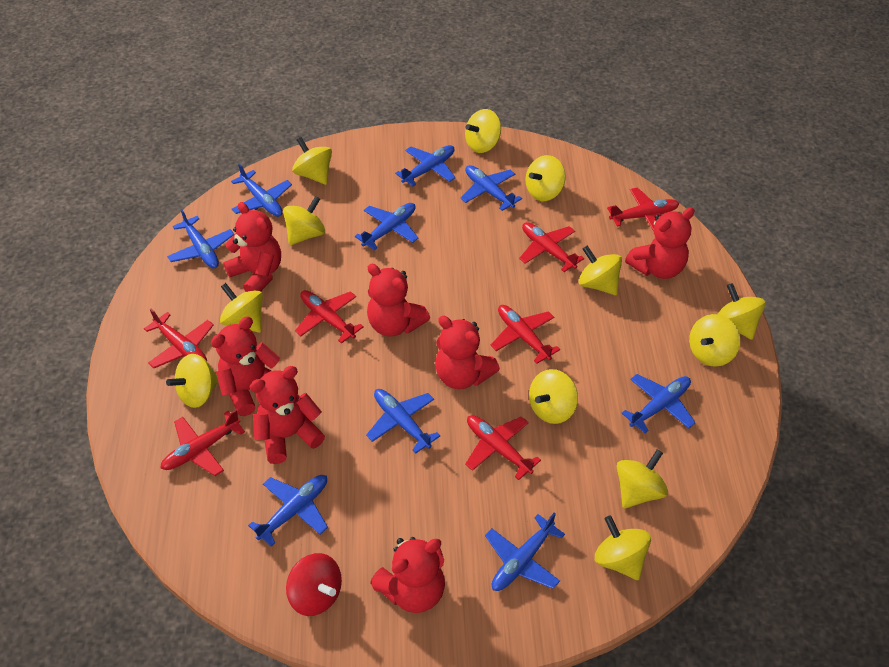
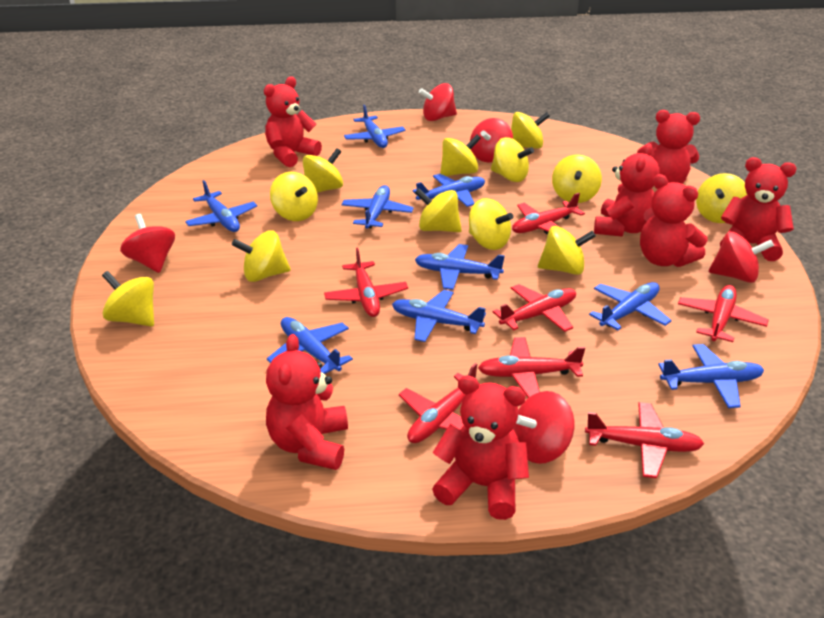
red spinning top: [286,553,342,616] = 1 -> [120,214,175,273] [419,83,457,121] [470,118,513,162] [513,391,574,464] [709,231,774,283] = 5

